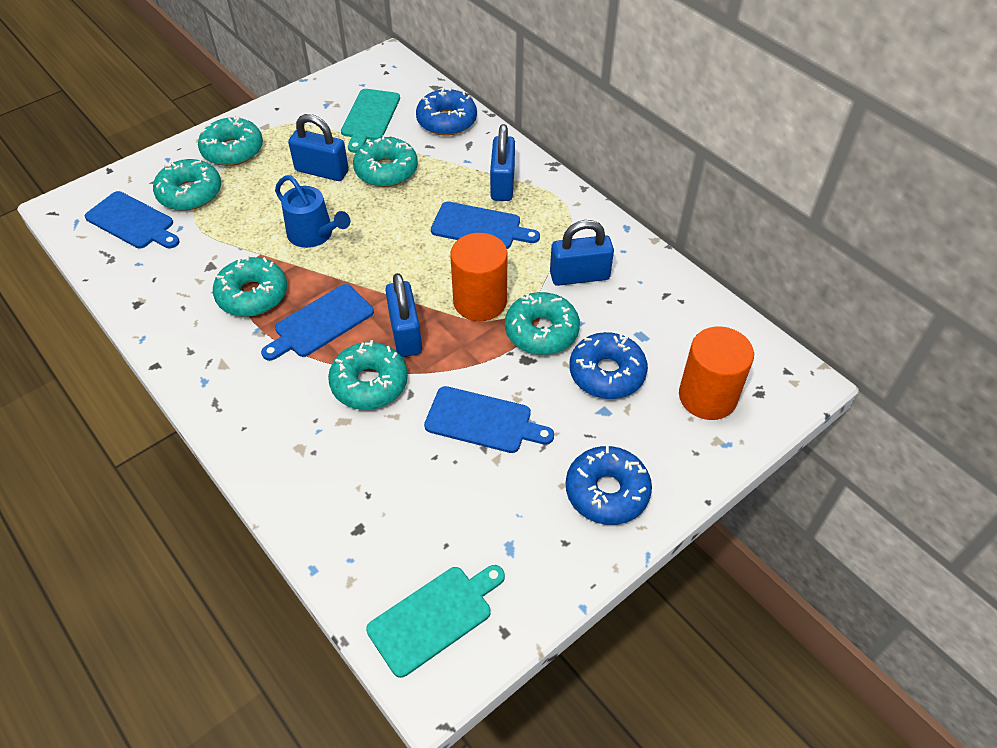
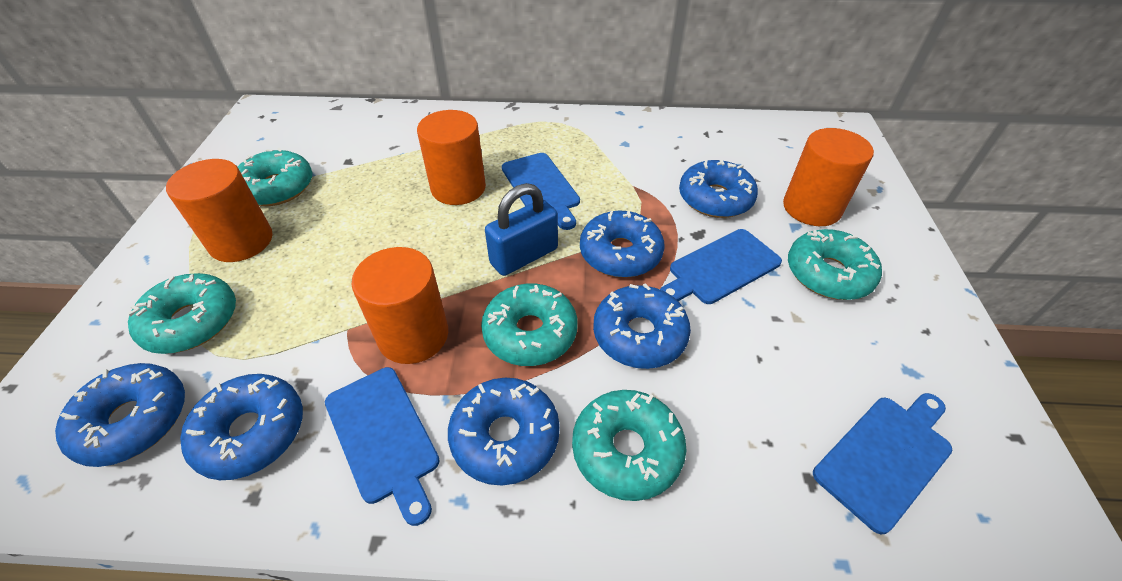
blue donut: [416,87,477,136] [566,446,652,525] [569,332,648,399] = 3 -> [55,363,185,467] [180,374,303,480] [448,378,560,485] [580,210,665,278] [593,283,691,369] [679,160,758,218] = 6
blue padlock: [288,114,349,181] [385,273,422,357] [490,124,515,201] [550,220,614,286] = 4 -> [485,183,558,276] = 1
blue watering can: [275,175,350,248] = 1 -> none = 0
orange cylinder: [450,233,507,321] [679,326,754,420] = 2 -> [166,159,272,262] [351,247,448,364] [417,110,486,205] [783,128,874,226] = 4
turquoise cutting board: [341,89,400,153] [366,565,505,678] = 2 -> none = 0
turquoise donut: [153,159,221,210] [198,115,263,166] [213,255,287,317] [328,340,408,410] [353,135,418,187] [505,292,580,355] = 6 -> [128,273,236,354] [238,148,312,206] [481,283,578,366] [572,390,687,501] [788,229,882,300] = 5

